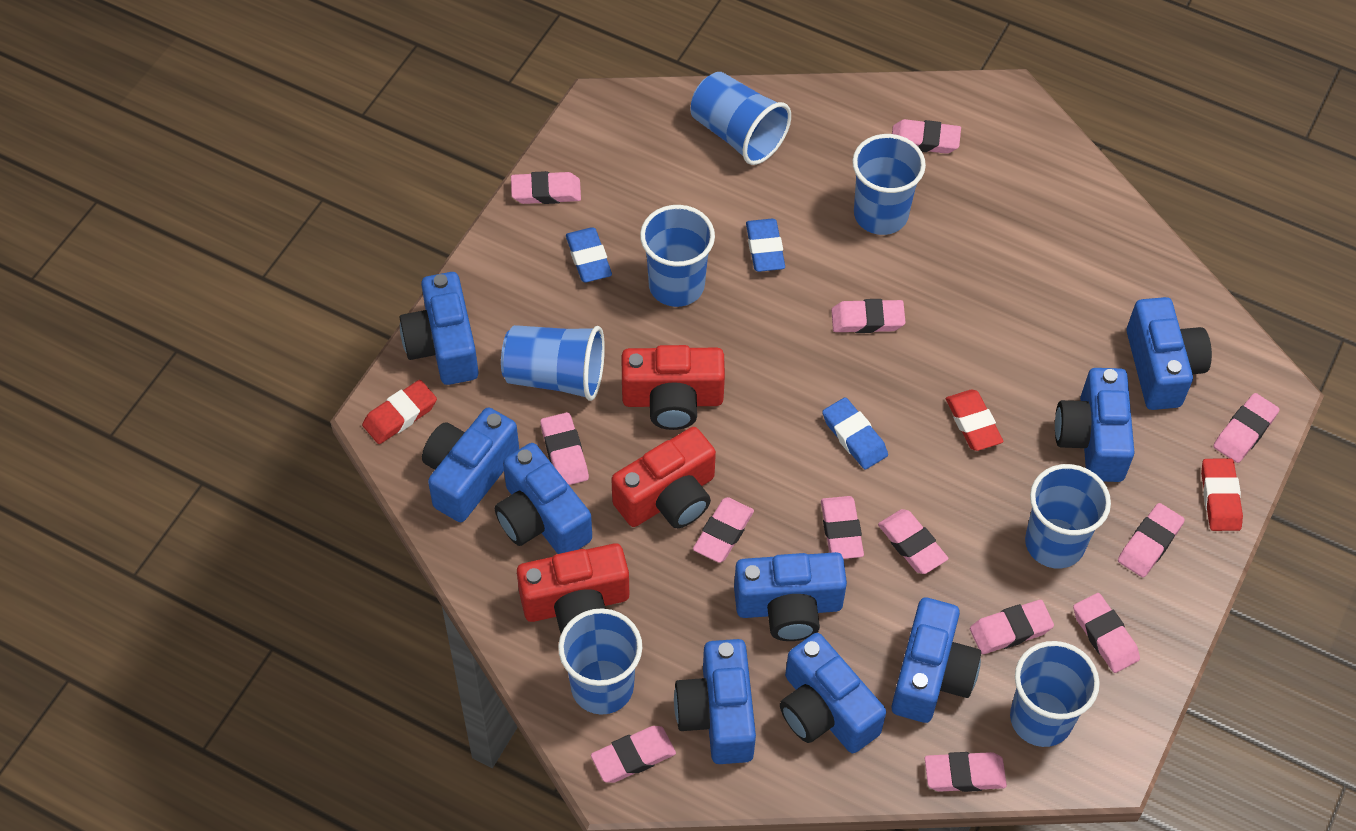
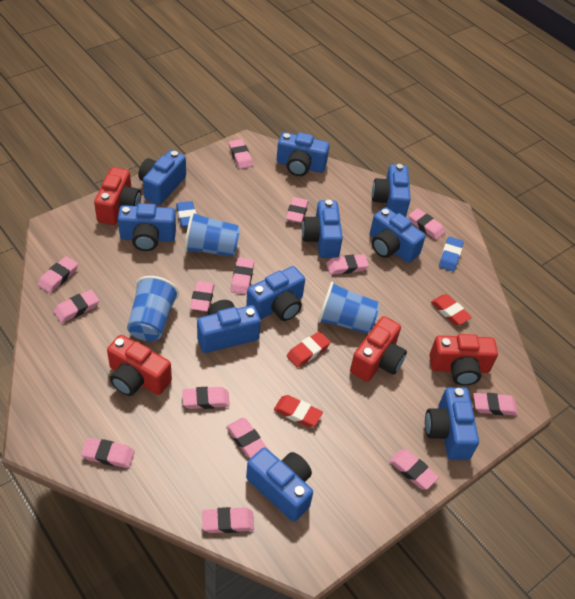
blue camera: [399,272,479,385] [422,407,519,522] [494,443,592,554] [674,639,756,764] [734,552,847,641] [780,633,886,753] [892,598,981,723] [1055,368,1135,482] [1126,297,1212,410] = 9 -> [118,203,176,251] [138,150,186,205] [197,300,261,353] [246,266,305,321] [246,447,313,522] [277,132,330,176] [302,200,343,258] [370,207,425,263] [372,164,411,217] [425,387,479,460] = 10
blue cup: [501,325,605,401] [558,608,642,715] [640,205,715,307] [690,72,791,165] [852,134,926,235] [1010,641,1100,747] [1025,464,1111,568] = 7 -> [127,276,179,341] [184,212,240,257] [318,281,380,334] = 3
blue eraser: [566,227,612,282] [746,219,785,272] [822,397,888,470] = 3 -> [176,201,196,227] [439,237,463,272] = 2
pink eraser: [511,171,581,204] [540,412,589,485] [591,726,676,783] [693,497,754,563] [821,496,864,559] [831,299,905,333] [878,509,948,574] [892,119,961,154] [925,752,1007,792] [970,600,1054,654] [1073,593,1140,673] [1118,503,1185,577] [1213,393,1280,463] = 13 -> [38,256,78,293] [54,290,99,323] [81,438,135,468] [182,387,230,409] [190,281,215,311] [202,507,254,533] [226,418,268,458] [229,139,253,169] [231,257,254,295] [286,197,308,223] [326,254,369,275] [389,449,439,489] [409,208,445,240] [473,393,518,415] = 14
red camera: [517,543,629,633] [611,427,716,528] [622,345,725,430] = 3 -> [94,167,141,225] [107,335,172,396] [350,316,407,382] [430,334,498,386] = 4

